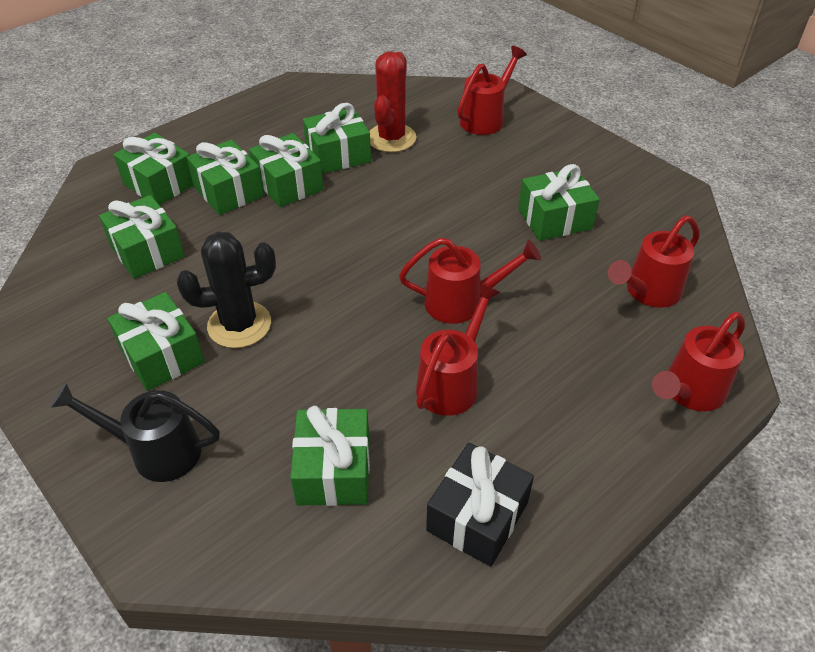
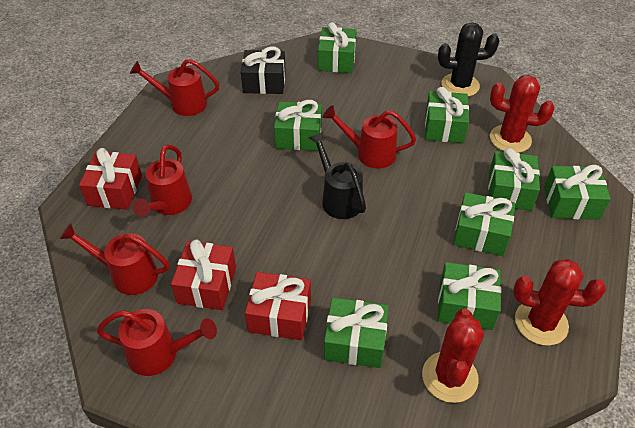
red cactus: [369,51,416,152] = 1 -> [422,309,484,403] [490,75,554,153] [513,259,606,346] = 3
red gift: none = 0 -> [79,148,142,210] [171,240,236,310] [245,272,311,340] = 3

